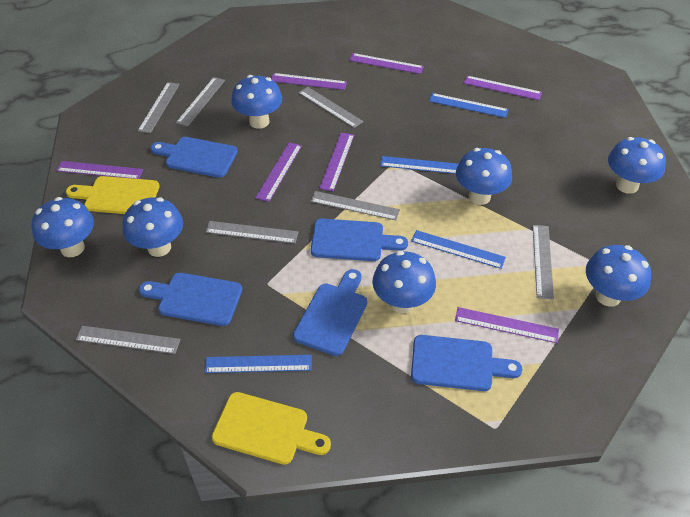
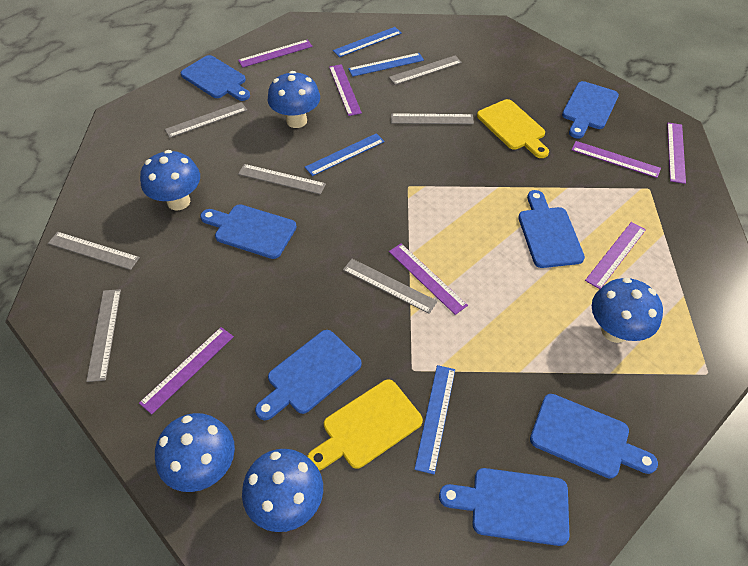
blue cutting board: [139,273,242,326] [150,137,238,178] [293,269,367,356] [311,219,408,261] [411,335,522,391] = 5 -> [181,55,250,101] [200,204,297,259] [255,330,362,420] [439,468,569,546] [518,190,585,268] [530,394,658,479] [562,81,619,139] = 7
blue mushroom: [32,197,94,257] [123,197,183,257] [231,75,282,129] [372,251,436,314] [456,148,512,205] [586,245,651,307] [608,137,666,194] = 7 -> [140,150,200,211] [155,413,235,492] [242,449,323,532] [268,71,320,128] [592,278,663,343] = 5

